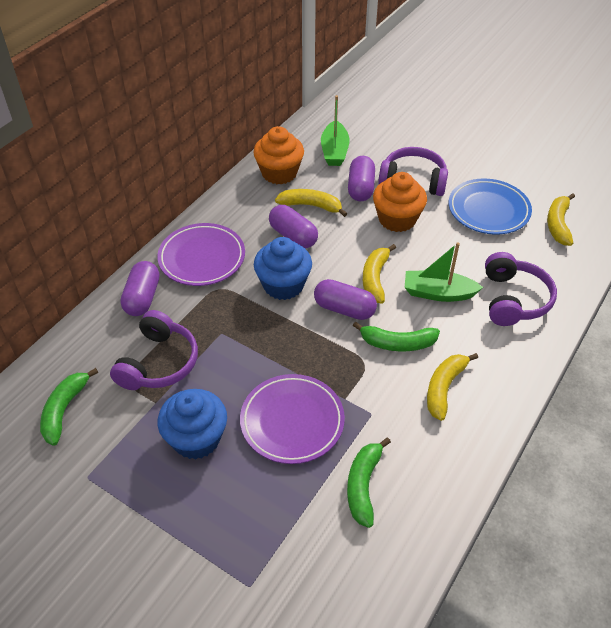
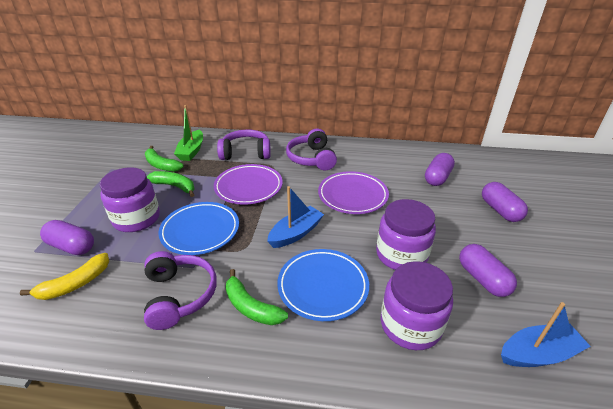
blue boat: none = 0 -> [267,186,324,248] [501,302,591,367] = 2
blue cupcake: [158,389,227,459] [254,237,312,300] = 2 -> none = 0
blue plate: [449,179,532,235] = 1 -> [158,202,239,255] [277,249,369,321] = 2
green boat: [321,95,350,166] [405,242,483,302] = 2 -> [174,105,203,161] = 1
orange cupcake: [253,126,304,185] [373,172,427,232] = 2 -> none = 0
purple jar: none = 0 -> [100,167,160,232] [376,199,436,270] [381,261,453,350] = 3
yellow banana: [275,189,347,217] [363,244,396,304] [427,353,478,421] [547,193,575,246] = 4 -> [20,253,109,300] = 1

